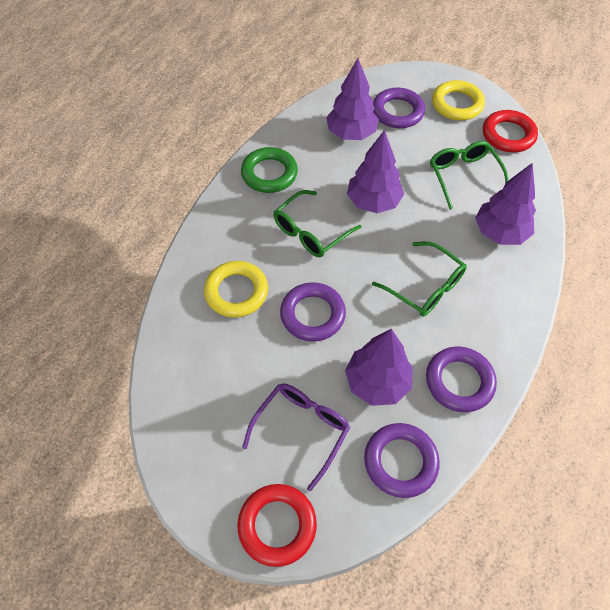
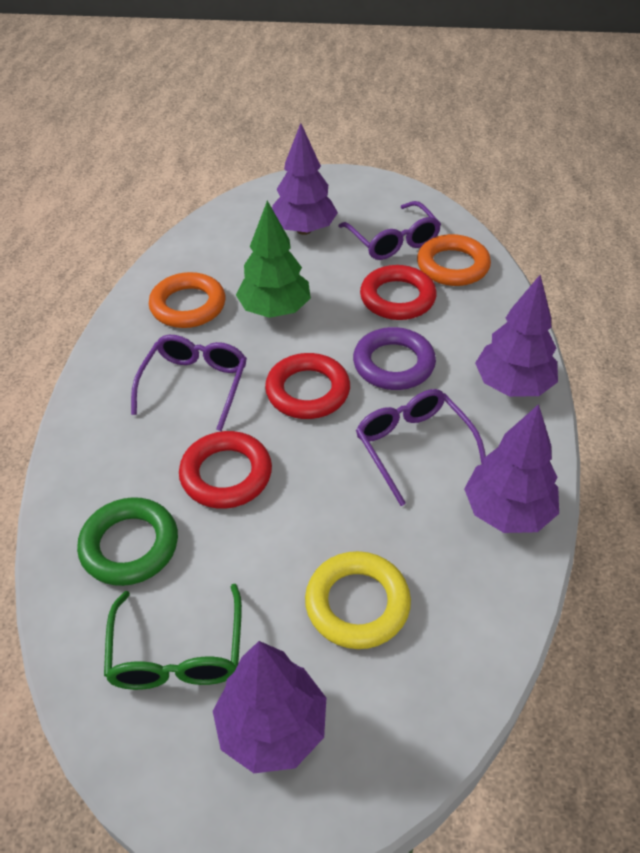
green glasses: [274,190,362,257] [372,241,467,316] [430,141,509,210] = 3 -> [104,584,242,690] = 1
green tree: none = 0 -> [236,201,311,318] = 1
orange ring: none = 0 -> [149,272,225,328] [417,234,491,286] = 2
purple glasses: [242,383,350,491] = 1 -> [131,335,247,431] [338,201,441,260] [356,389,486,506] = 3
purple ring: [280,282,346,342] [364,423,440,498] [373,87,425,128] [426,346,497,412] = 4 -> [353,327,436,390] = 1
red ring: [238,484,317,567] [483,110,538,152] = 2 -> [179,431,272,509] [265,353,350,419] [360,265,437,320] = 3
yellow ring: [204,261,268,318] [432,80,485,121] = 2 -> [305,551,411,649] = 1

